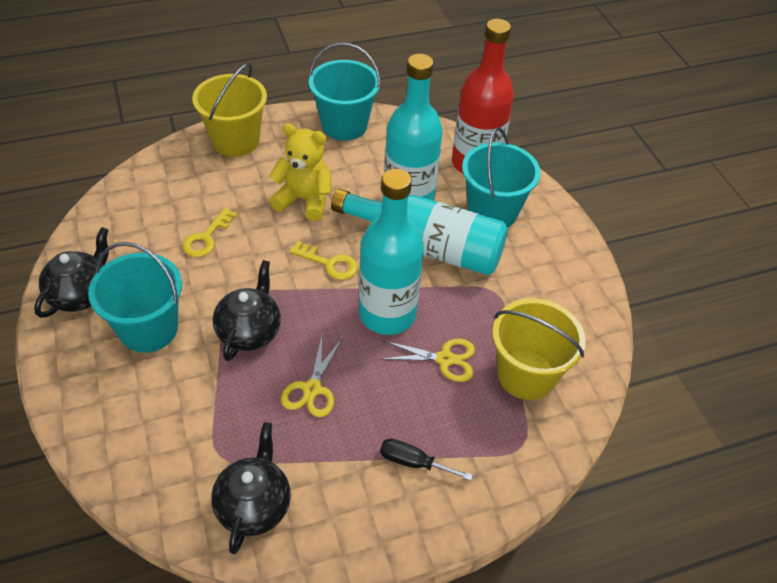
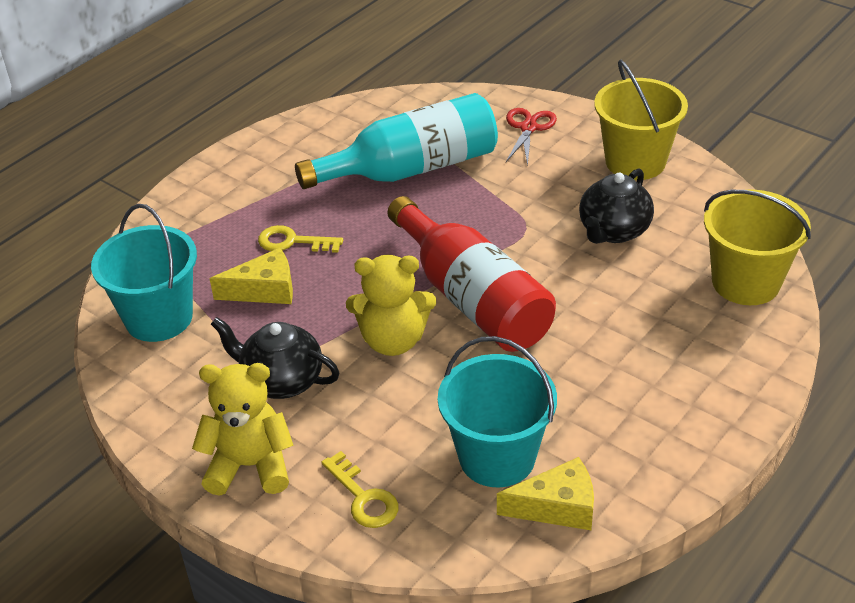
black screwdriver: [380,438,473,481] = 1 -> none = 0
black teapot: [34,227,109,318] [211,422,291,554] [213,260,281,361] = 3 -> [211,317,339,399] [579,168,654,244] = 2
red scissors: none = 0 -> [506,108,557,166] = 1
turquoise bottle: [331,189,508,275] [359,169,424,335] [384,54,443,201] = 3 -> [295,93,498,189] = 1
turquoise bucket: [88,242,182,353] [309,42,381,141] [462,127,541,227] = 3 -> [91,204,197,342] [438,336,557,487] = 2
yellow cheese: none = 0 -> [210,248,293,304] [497,457,594,530] = 2
yellow scissors: [281,336,342,417] [381,339,475,382] = 2 -> none = 0
yellow teddy bear: [269,123,332,221] = 1 -> [192,363,294,496] [346,255,436,356] = 2

